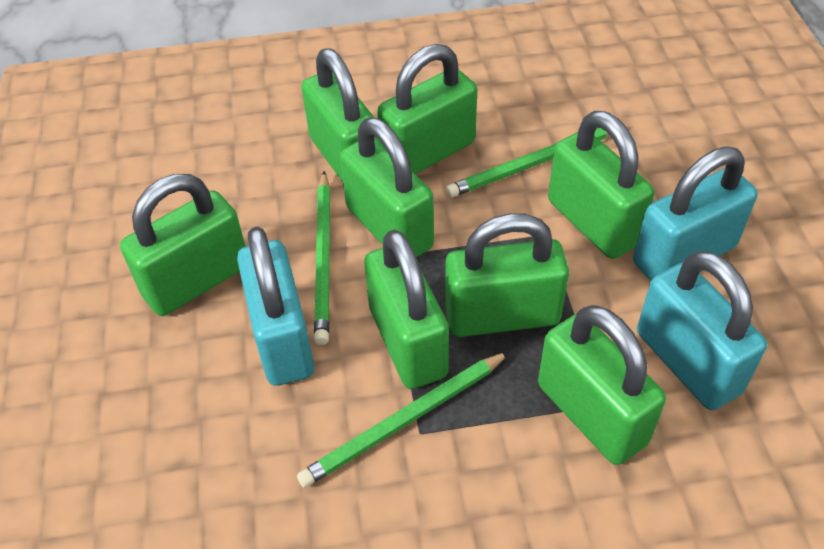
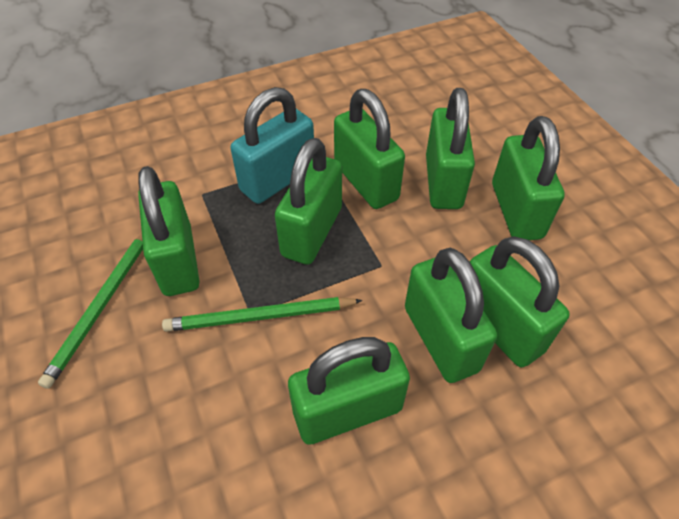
green pencil: [297,352,509,488] [314,171,330,345] [446,128,609,197] = 3 -> [38,234,143,389] [162,297,363,332] = 2
turquoise padlock: [237,227,314,386] [633,147,758,281] [637,251,767,410] = 3 -> [230,87,314,204] = 1

